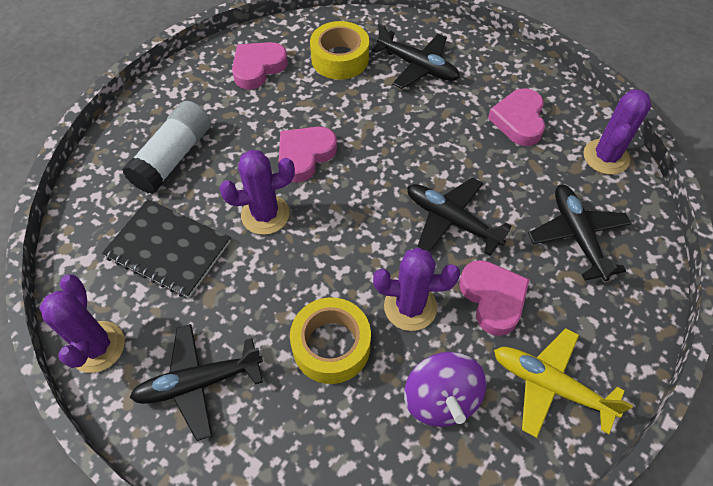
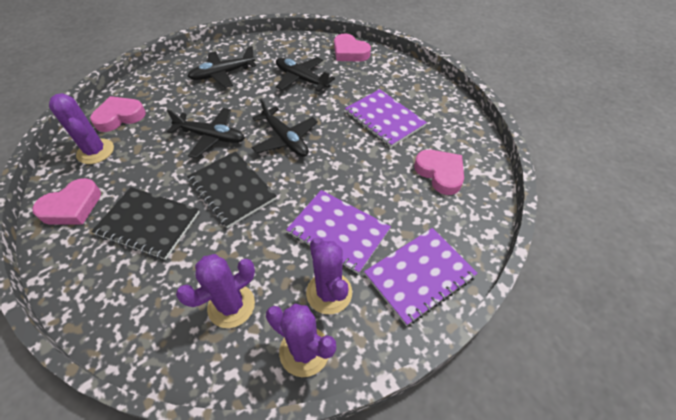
black notebook: [102,199,231,298] = 1 -> [91,187,200,260] [187,151,277,228] = 2
purple notebook: none = 0 -> [286,190,391,274] [345,89,427,147] [364,228,478,326] = 3
purple spinning top: [404,352,487,427] = 1 -> none = 0
white glue stick: [122,101,211,194] = 1 -> none = 0
yellow plane: [494,328,633,438] = 1 -> none = 0
yellow tape: [290,297,371,384] [310,21,369,80] = 2 -> none = 0

